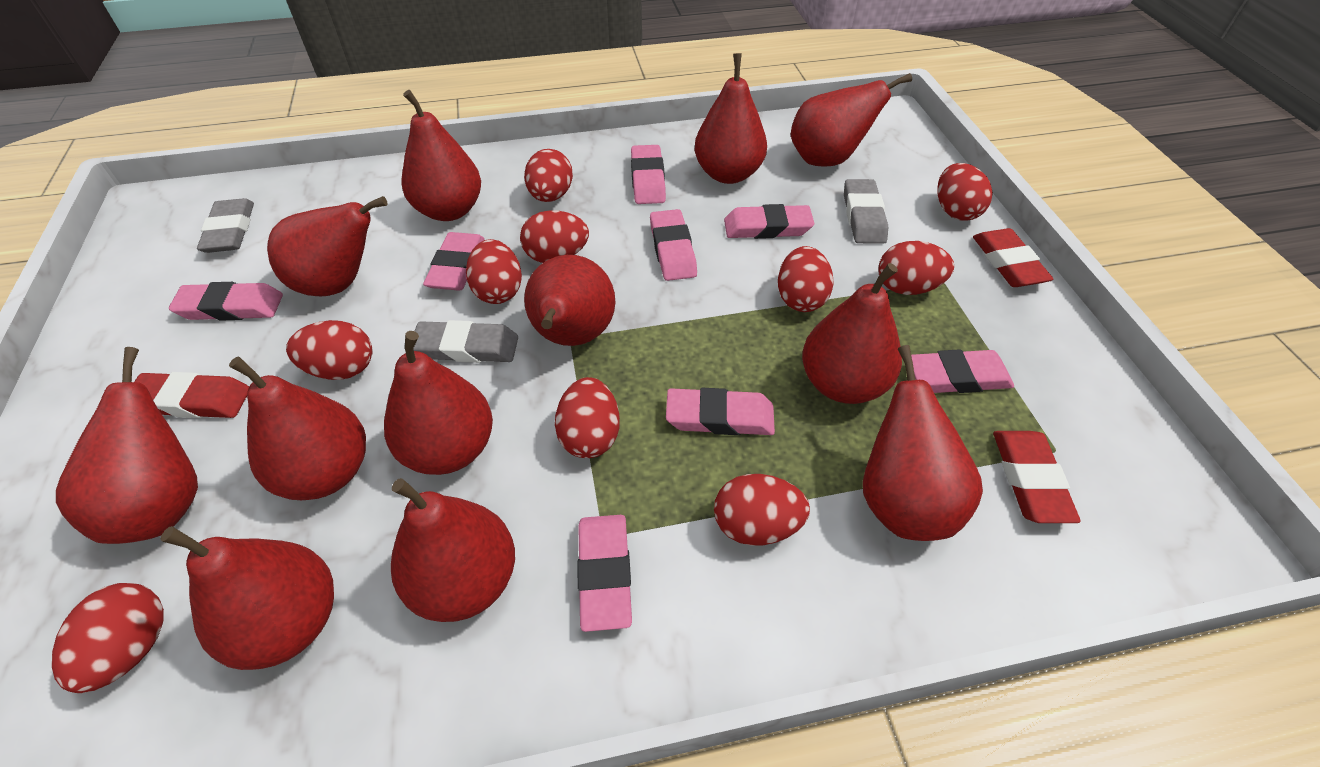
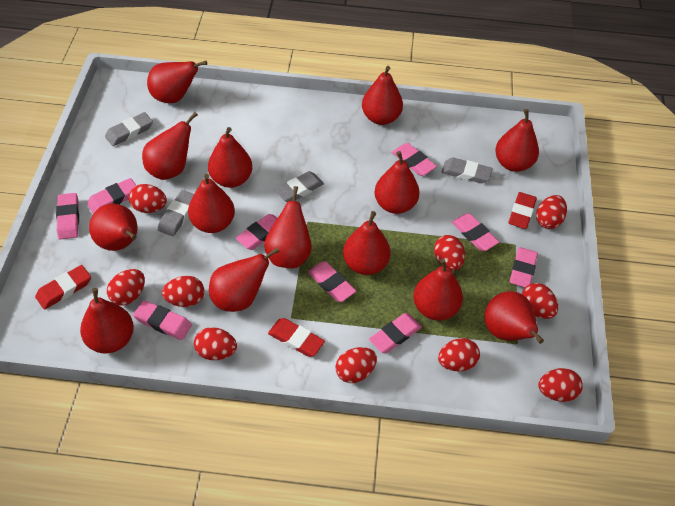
grey eraser: [197,198,254,253] [413,320,518,363] [844,179,888,244] = 3 -> [105,112,153,146] [158,190,194,236] [275,171,324,202] [442,157,493,183] = 4
pink eraser: [169,282,283,321] [423,232,485,291] [577,515,632,632] [631,145,666,204] [650,209,697,281] [666,388,775,435] [724,204,814,239] [911,349,1014,393] = 8 -> [56,193,79,239] [87,178,137,214] [133,300,192,340] [236,214,277,250] [308,262,356,302] [369,313,422,353] [392,143,437,176] [452,213,499,251] [510,247,538,287] = 9
red pear: [56,347,198,544] [160,526,334,670] [229,356,366,500] [267,196,388,296] [384,331,493,475] [391,478,515,622] [402,90,481,221] [524,255,615,346] [694,53,767,184] [790,73,912,167] [802,263,902,404] [863,345,983,541] = 12 -> [80,288,134,353] [89,204,137,251] [142,112,198,180] [147,61,207,103] [188,174,235,233] [208,127,252,188] [209,247,280,312] [264,186,312,268] [343,211,391,275] [362,66,403,125] [374,151,420,214] [413,259,463,320] [485,291,544,344] [495,109,539,172] = 14

